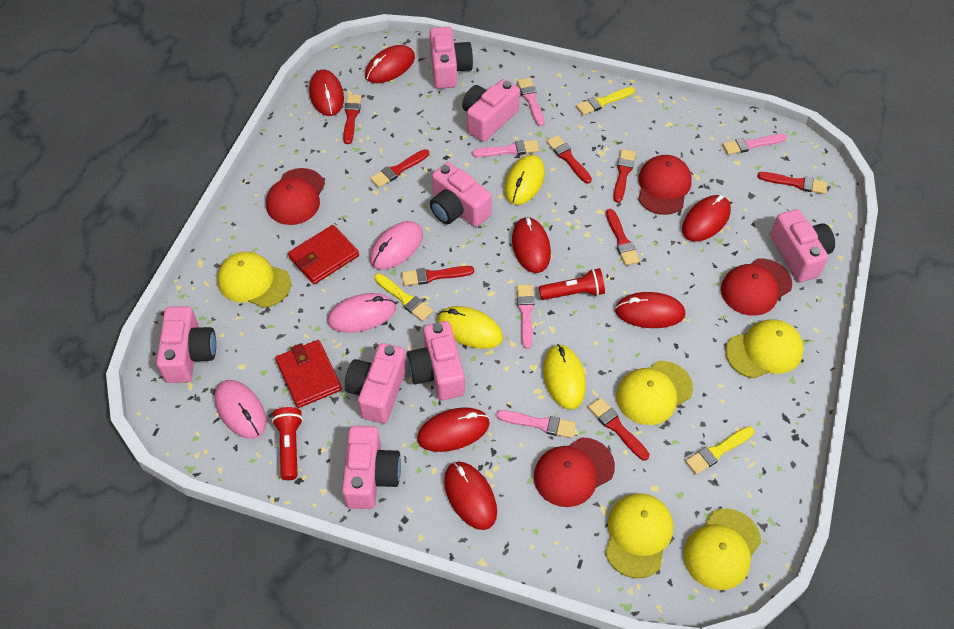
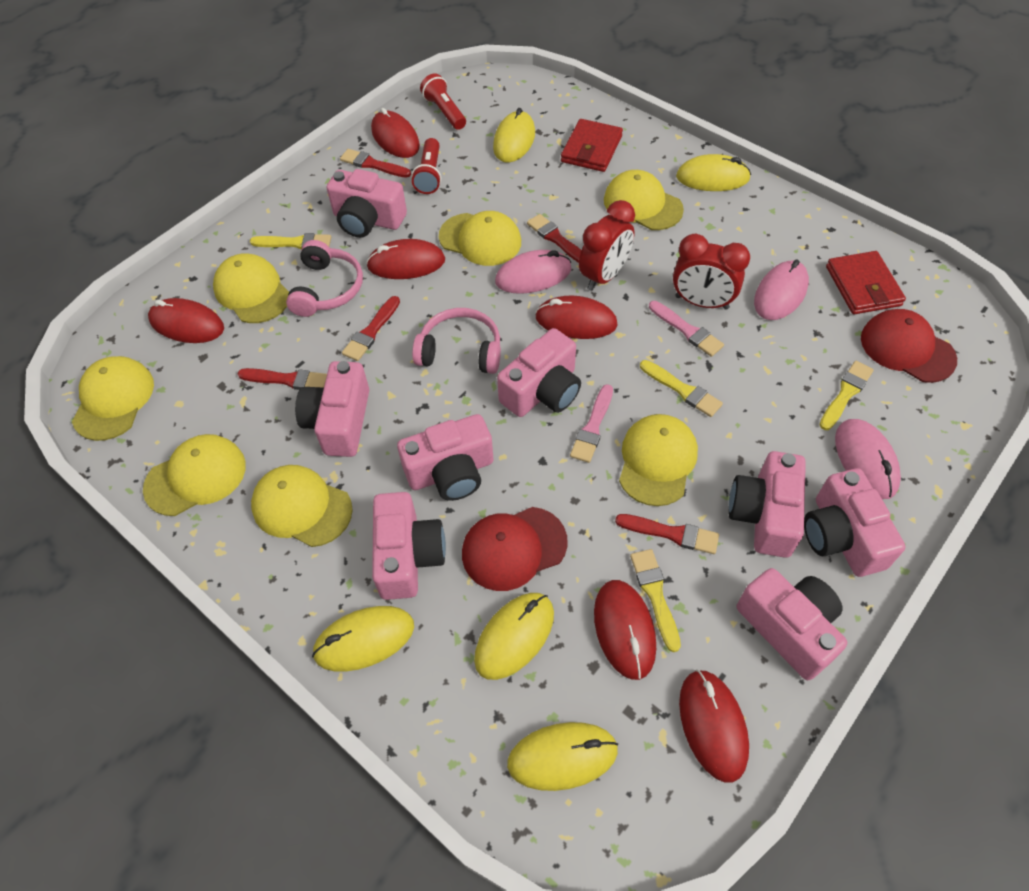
pink brush: [472,140,539,157] [496,410,576,438] [517,78,545,126] [517,285,534,349] [722,134,787,155] = 5 -> [570,384,613,463] [649,301,724,357] = 2
pink headphones: none = 0 -> [286,240,363,317] [412,308,501,374] = 2
red brush: [343,94,362,144] [370,149,429,188] [402,266,474,286] [546,135,592,184] [588,398,649,461] [606,209,640,266] [613,149,636,203] [757,172,827,194] = 8 -> [238,368,327,390] [340,149,411,178] [342,296,400,361] [527,214,582,263] [615,514,719,554] = 5
red cap: [266,168,325,225] [534,438,615,507] [638,155,692,215] [721,259,792,316] = 4 -> [462,507,568,591] [861,309,957,383] = 2
red clock: none = 0 -> [579,200,635,291] [673,234,750,310] = 2
red mouse: [309,70,344,116] [365,45,415,83] [417,407,489,452] [444,462,497,530] [512,217,551,273] [615,292,685,328] [682,195,731,242] = 7 -> [148,298,224,343] [366,239,445,279] [371,108,420,158] [535,296,618,339] [594,580,656,680] [679,669,749,783] = 6
yellow brush: [374,273,433,321] [576,87,635,115] [685,426,754,475] = 3 -> [250,233,331,250] [630,549,681,652] [640,360,723,417] [820,361,874,430] = 4
yellow cap: [217,252,291,308] [605,493,673,578] [616,361,693,425] [683,509,761,590] [725,319,804,378] = 5 -> [72,356,154,441] [143,434,246,516] [213,253,289,323] [251,465,353,547] [439,211,521,266] [604,170,684,230] [619,414,698,506] = 7
yellow mouse: [437,306,503,349] [504,155,545,205] [543,344,586,409] = 3 -> [312,606,414,672] [474,593,554,680] [493,108,535,162] [507,722,618,791] [676,154,751,191] = 5

